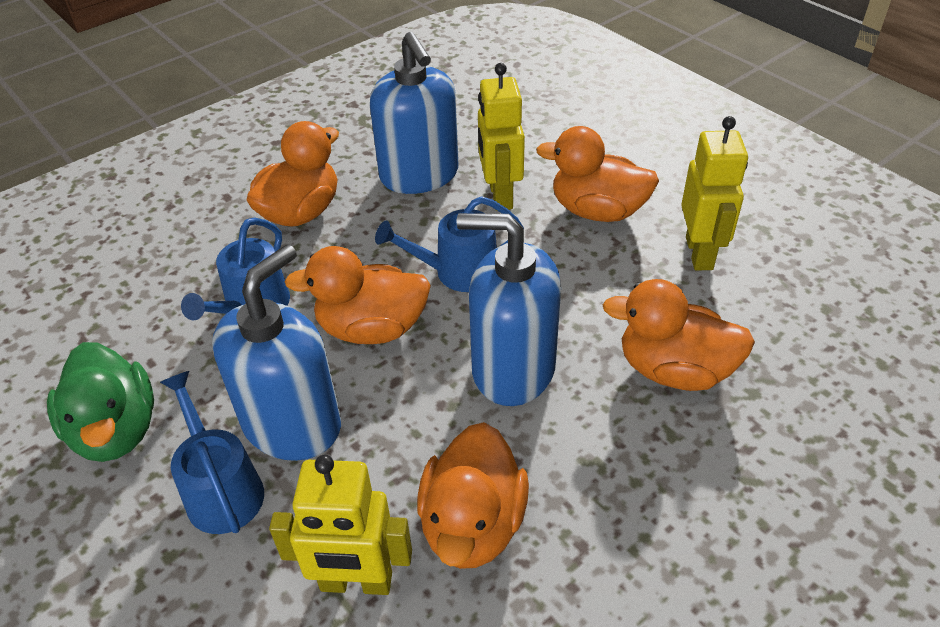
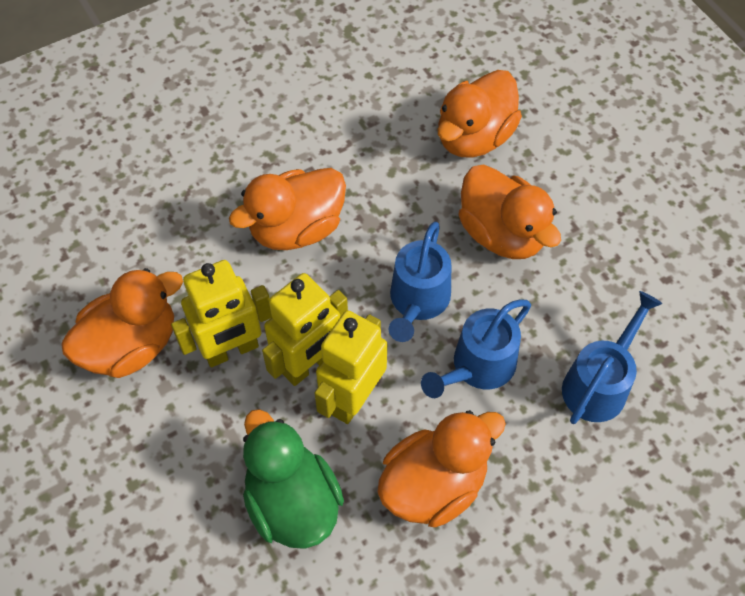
blue soap dispenser: [212,244,341,461] [370,32,459,194] [457,213,561,406] = 3 -> none = 0

